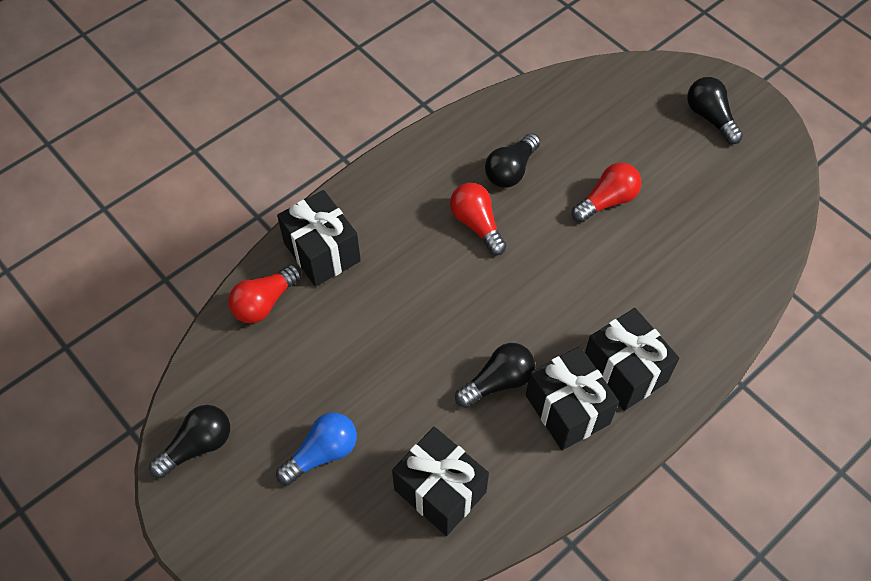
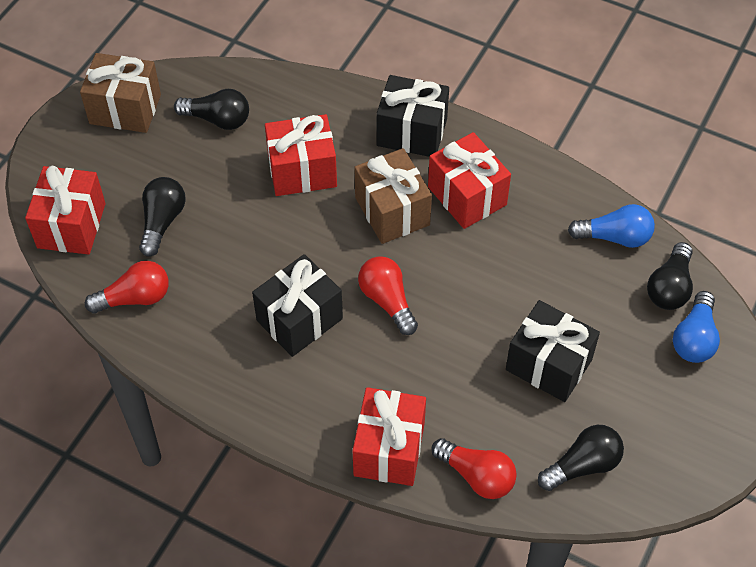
black gift: [277,190,361,287] [392,427,489,536] [526,346,619,450] [585,308,679,411] = 4 -> [252,254,343,357] [376,75,449,157] [506,300,600,402] = 3
blue light bulb: [276,412,357,485] = 1 -> [568,204,655,248] [673,291,720,363] = 2
brown gift: none = 0 -> [80,53,161,133] [354,148,432,244] = 2
red gift: none = 0 -> [25,166,106,255] [265,114,337,196] [353,387,426,486] [428,132,511,229] = 4

